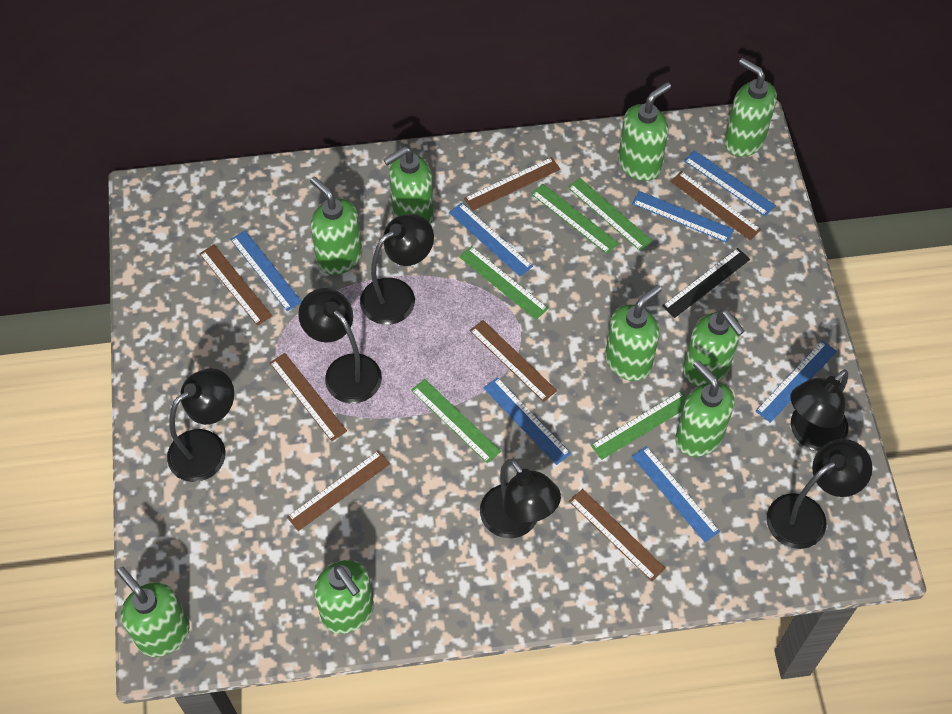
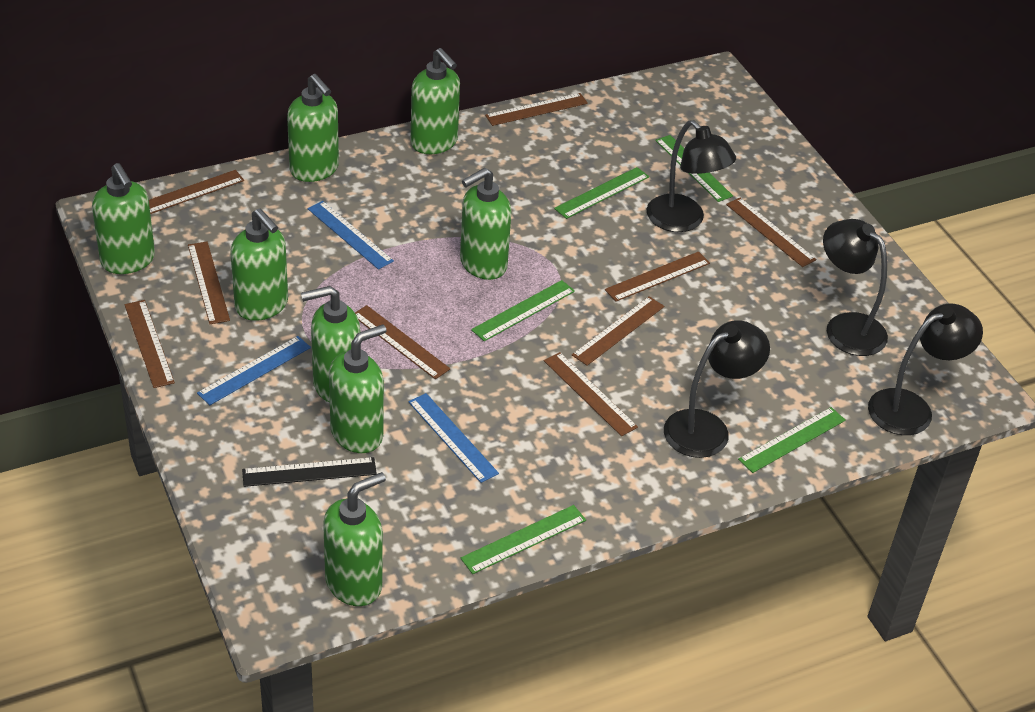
black lamp: [167,368,234,482] [298,288,382,404] [360,214,434,325] [480,459,561,538] [767,439,872,549] [791,369,849,451] = 6 -> [647,120,736,232] [664,320,770,458] [823,219,888,356] [868,303,983,435] = 4
blue ruler: [230,231,302,311] [449,203,533,277] [483,377,571,465] [632,191,734,243] [632,446,720,542] [684,150,776,217] [755,340,837,423] = 7 -> [197,336,311,405] [308,201,394,270] [408,393,499,483] = 3
brown ruler: [199,245,272,326] [270,353,347,441] [287,450,390,531] [464,157,561,211] [470,320,557,402] [569,489,666,581] [670,171,761,240] = 7 -> [124,300,175,388] [149,170,244,214] [188,242,230,324] [355,305,450,379] [485,93,588,126] [544,352,638,436] [572,296,664,366] [605,252,710,302] [726,198,816,267] = 9
green soap dispenser: [117,567,190,657] [310,177,362,275] [314,560,374,634] [383,147,434,224] [605,285,662,381] [618,82,671,181] [675,360,735,457] [683,309,744,386] [724,58,777,157] = 9 -> [92,163,155,274] [230,208,288,321] [287,74,339,182] [301,286,360,403] [323,472,386,606] [329,324,387,453] [411,48,460,154] [460,168,511,280] = 8

